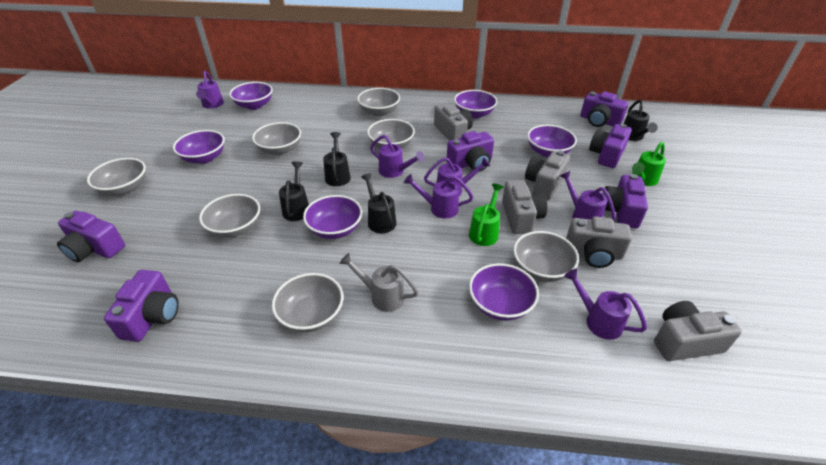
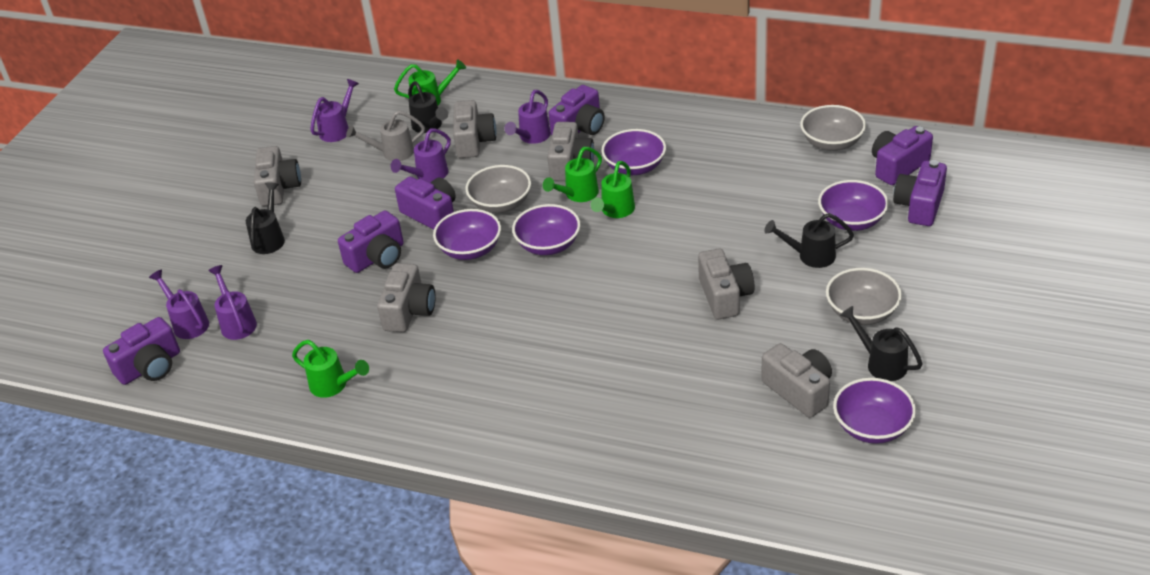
green watering can: [469,183,504,246] [632,142,666,186] = 2 -> [292,340,369,398] [394,59,466,105] [543,147,602,202] [590,161,635,218] = 4
grey bowl: [87,158,146,195] [199,194,260,238] [252,122,301,155] [272,273,344,332] [357,88,400,116] [367,119,415,149] [513,231,579,282] = 7 -> [466,165,531,213] [800,105,866,151] [826,268,902,325] = 3
grey camera: [434,103,473,141] [502,180,548,234] [525,151,570,199] [566,216,632,268] [654,301,742,361] = 5 -> [254,146,301,206] [377,263,436,332] [453,100,497,158] [547,122,594,181] [698,249,755,319] [761,343,832,418] = 6
purple bowl: [173,130,225,164] [229,82,273,110] [303,195,362,239] [454,90,497,119] [469,263,539,321] [527,125,577,158] = 6 -> [433,209,501,260] [512,204,581,255] [601,129,666,175] [818,180,889,231] [833,378,916,444] = 5
purple watering can: [196,70,224,108] [370,135,425,178] [404,174,473,219] [424,157,490,196] [560,171,616,221] [564,269,647,340] = 6 -> [149,269,209,339] [208,265,257,340] [310,79,359,142] [391,128,451,183] [504,90,551,144] = 5

